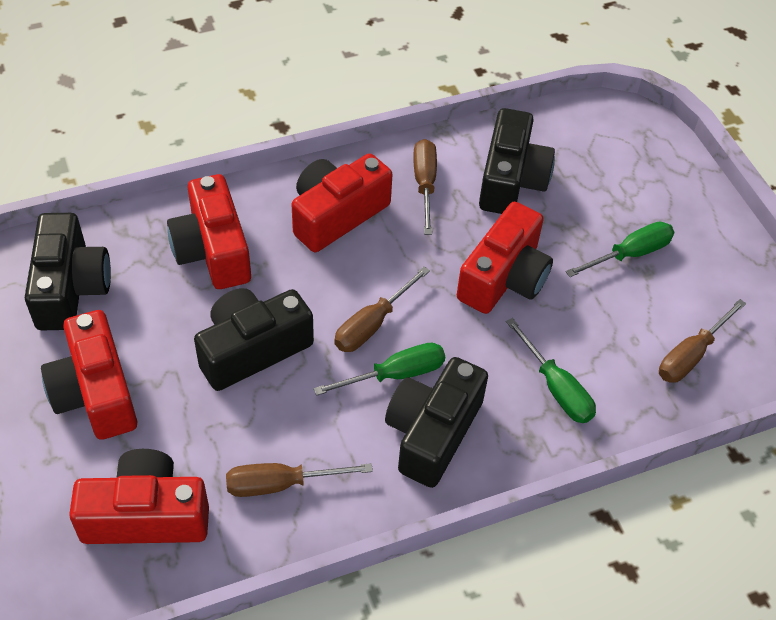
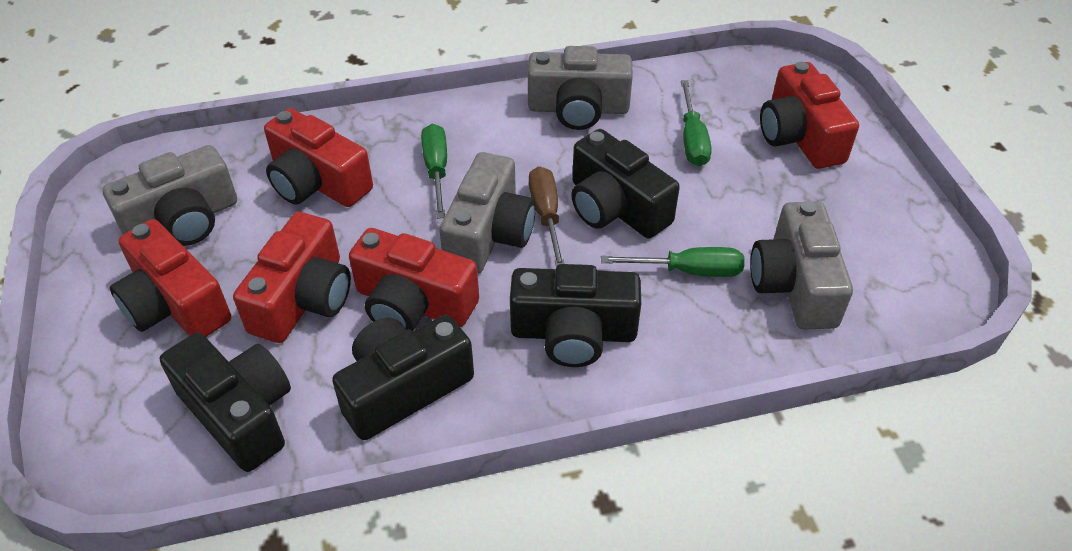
brown screwdriver: [226,463,373,497] [334,266,430,352] [413,139,437,235] [659,299,746,383] = 4 -> [529,166,565,267] = 1
grey camera: none = 0 -> [102,145,237,246] [439,152,536,274] [528,46,633,130] [750,201,853,330] = 4

